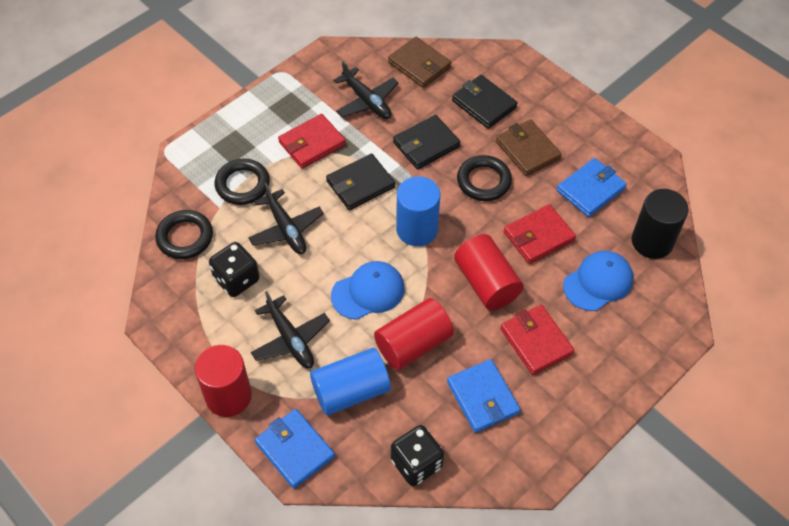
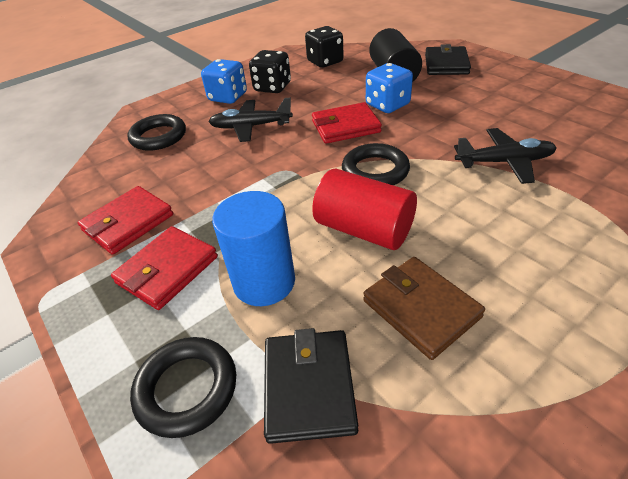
black plane: [248,183,324,254] [251,291,330,368] [333,61,399,119] = 3 -> [208,97,293,142] [454,128,556,184] = 2
black wallet: [326,153,395,210] [393,115,460,169] [452,75,518,129] = 3 -> [264,328,358,444] [425,44,471,75] = 2
blue cap: [331,261,405,320] [563,251,633,311] = 2 -> none = 0
blue cylinder: [310,348,391,415] [396,176,440,246] = 2 -> [212,191,295,306] = 1
blue dice: none = 0 -> [201,59,247,104] [366,63,413,113] = 2
blue wallet: [255,409,335,489] [447,359,521,433] [557,158,627,217] = 3 -> none = 0
brown wallet: [388,37,451,88] [496,119,562,176] = 2 -> [363,257,485,360] = 1
red cylinder: [195,345,252,417] [374,298,454,370] [454,234,524,310] = 3 -> [312,168,417,250] = 1

